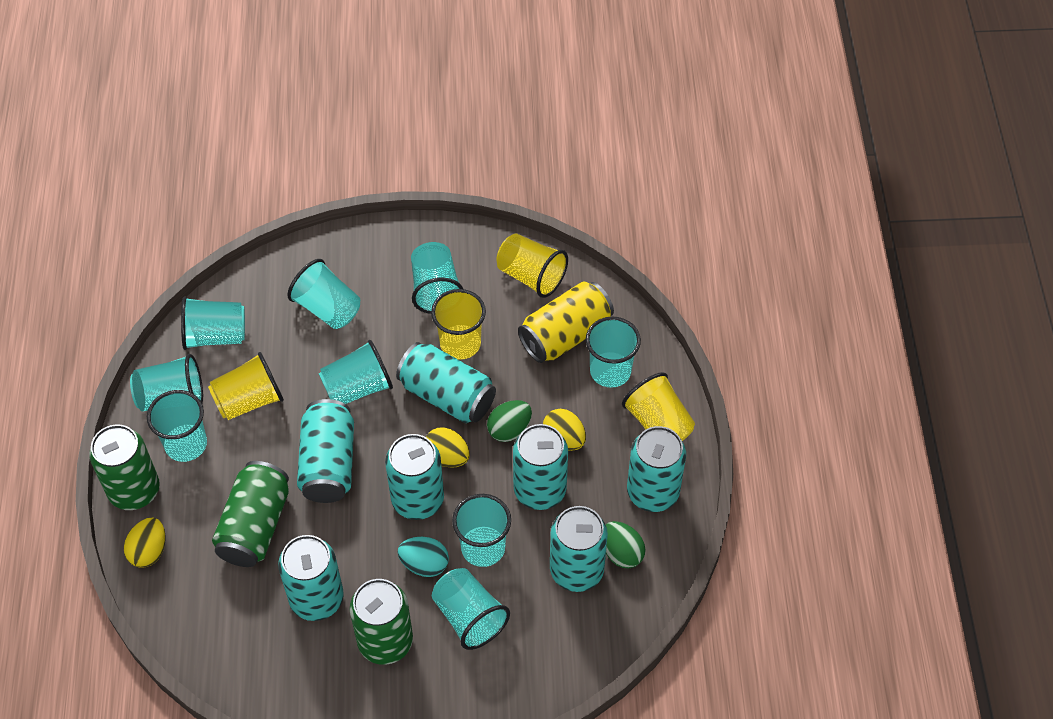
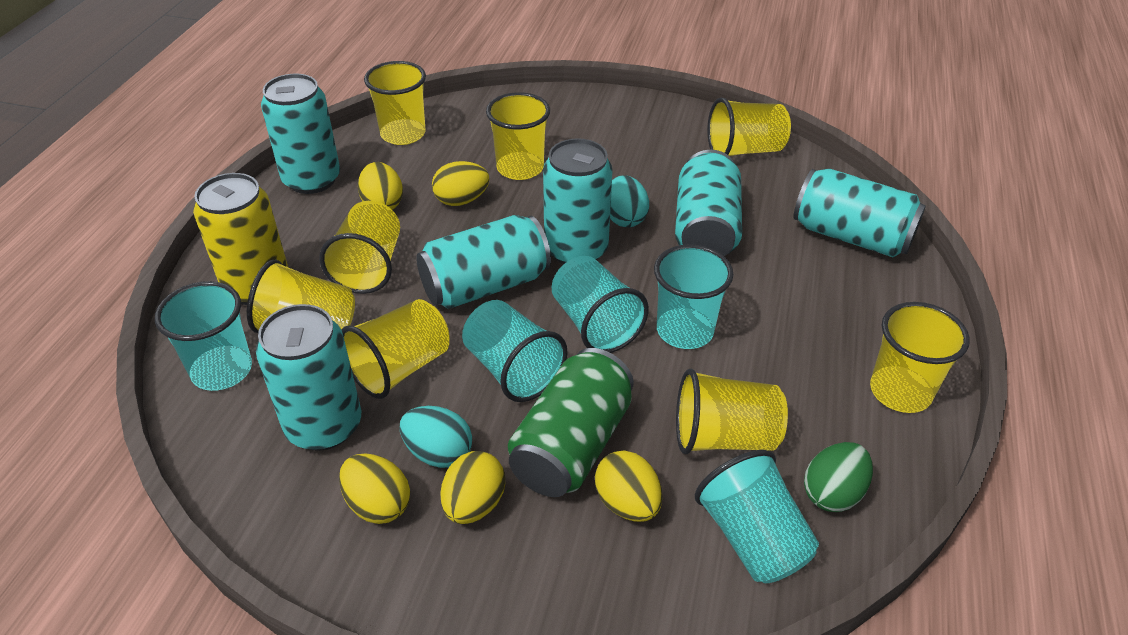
green can: [89,424,160,510] [212,461,289,567] [350,579,413,665] = 3 -> [508,348,634,497] = 1
green egg: [487,400,532,442] [606,521,646,568] = 2 -> [804,442,873,512] = 1
turquoise can: [278,535,344,621] [297,399,354,503] [385,434,444,520] [396,342,496,423] [513,424,568,510] [550,506,608,592] [627,426,686,512] = 7 -> [256,304,361,451] [261,74,340,194] [416,215,551,309] [543,138,613,264] [675,150,742,256] [793,168,926,257] = 6
turquoise cup: [130,354,203,411] [147,390,207,462] [181,297,245,350] [287,259,360,329] [319,340,393,404] [411,242,463,314] [432,568,510,650] [452,494,511,567] [586,317,641,388] = 9 -> [155,281,252,391] [462,300,568,402] [552,256,649,353] [654,244,733,349] [695,450,819,583] = 5
turquoise egg: [398,537,449,577] = 1 -> [400,406,472,468] [610,175,649,227] = 2
yellow cup: [208,352,284,420] [431,289,486,360] [496,234,568,298] [622,372,695,441] = 4 -> [247,260,355,333] [319,201,400,294] [341,299,449,399] [364,61,426,145] [486,92,550,180] [676,369,788,454] [707,98,791,156] [870,302,970,413] = 8
yellow egg: [124,518,166,568] [426,427,470,468] [543,409,586,451] = 3 -> [339,453,410,524] [358,162,403,210] [432,161,489,206] [440,451,505,524] [595,450,662,522] = 5

